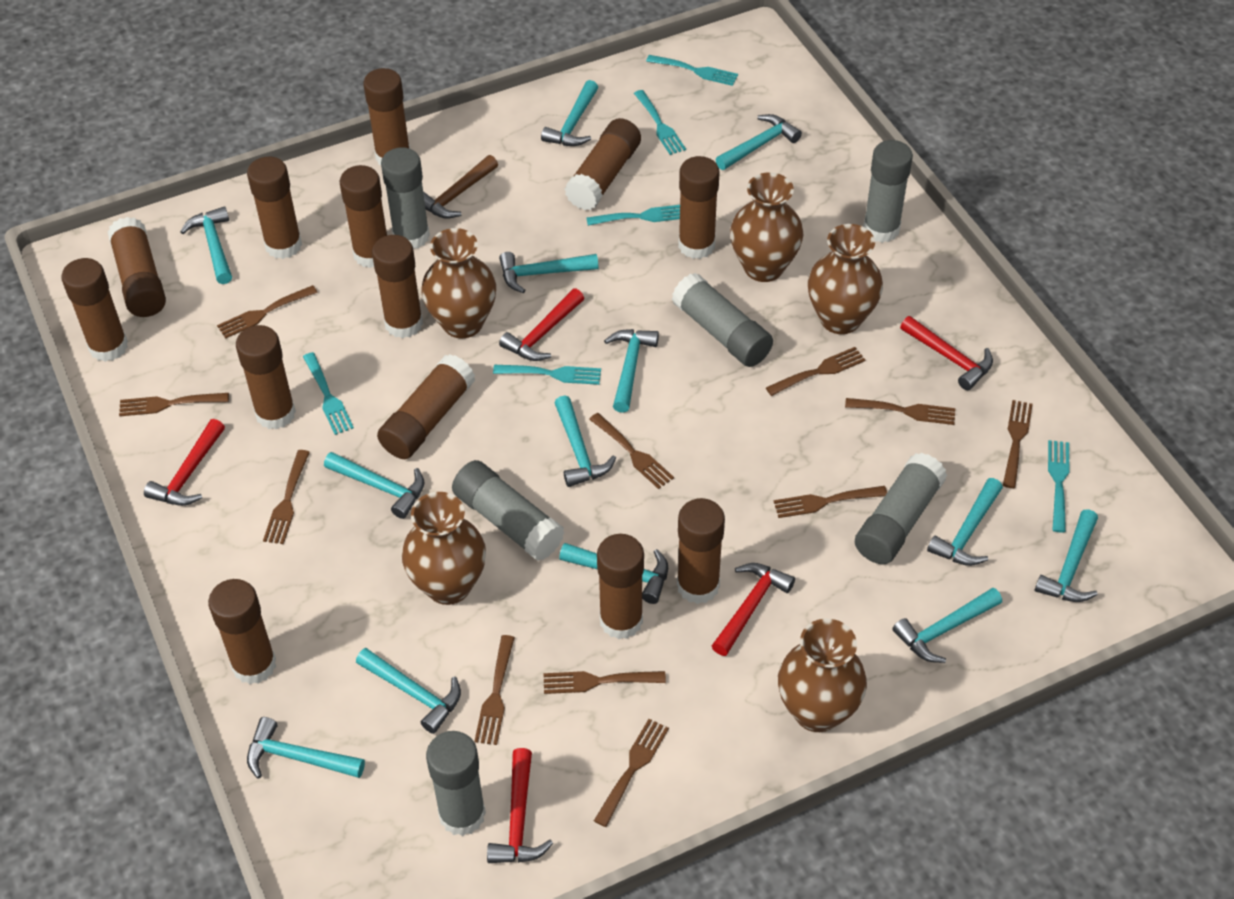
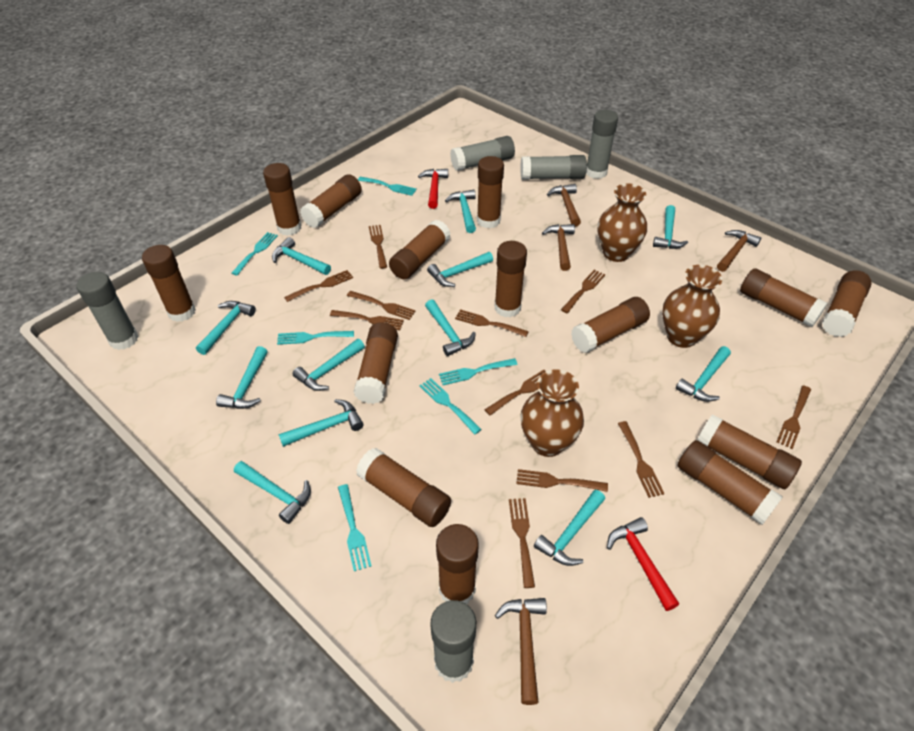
brown glue stick: [61,258,128,362] [108,217,166,317] [208,579,276,684] [236,325,296,430] [247,157,302,259] [340,165,387,268] [363,68,410,165] [372,235,423,338] [377,354,475,459] [565,118,641,210] [597,534,644,639] [677,498,725,604] [678,156,720,259] = 13 -> [142,245,196,322] [263,163,301,236] [300,174,362,228] [354,322,398,404] [356,448,451,527] [389,220,451,279] [436,524,479,604] [477,156,504,229] [495,241,527,318] [571,297,650,353] [677,440,783,525] [697,414,802,489] [740,268,828,327] [822,270,872,337] = 14
brown hammer: [423,155,498,219] = 1 -> [495,598,547,705] [542,224,575,271] [547,184,581,227] [717,230,761,272] = 4
brown vase: [402,492,486,605] [421,228,496,338] [730,173,804,282] [778,619,867,732] [808,224,883,334] = 5 -> [520,369,584,457] [598,183,647,262] [662,265,722,348] = 3
grey glue stick: [381,147,430,249] [426,731,486,836] [452,460,565,561] [672,273,773,367] [855,453,947,564] [863,140,913,243] = 6 -> [77,272,139,350] [430,600,476,683] [450,136,515,171] [520,155,587,180] [586,110,618,179] = 5
red hammer: [144,419,225,506] [487,748,553,863] [499,288,584,361] [712,563,795,656] [900,316,993,390] = 5 -> [418,169,448,209] [607,517,679,611] = 2
turquoise hammer: [180,206,232,284] [247,717,365,779] [324,452,424,519] [356,648,461,734] [499,252,599,293] [541,80,598,146] [554,396,616,487] [559,543,668,604] [604,329,659,413] [715,114,802,170] [892,588,1002,663] [927,478,1003,566] [1035,509,1098,602] = 13 -> [196,301,256,355] [216,346,268,409] [234,461,311,524] [272,237,331,275] [278,399,364,447] [293,339,365,391] [425,299,476,356] [427,252,493,287] [445,190,476,233] [534,490,605,566] [653,205,688,249] [676,346,731,402] = 12

